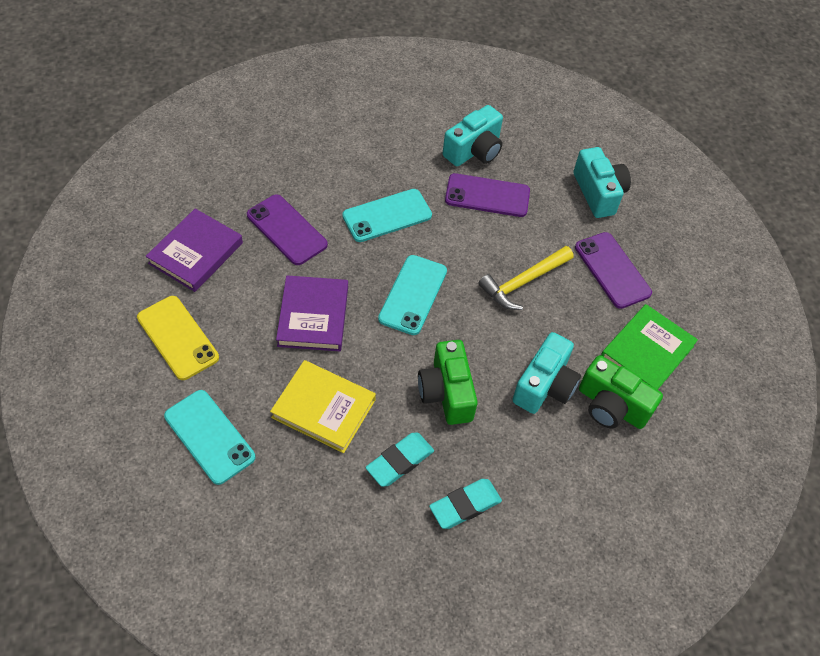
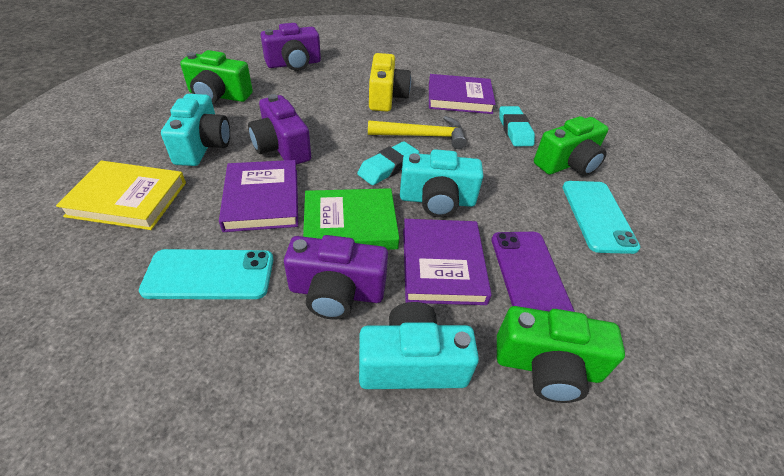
green camera: [418,340,478,425] [579,355,663,429] = 2 -> [180,50,253,104] [497,306,625,403] [534,116,608,176] = 3
purple book: [146,209,243,292] [276,275,348,351] = 2 -> [219,160,298,232] [403,219,492,305] [429,74,496,114] = 3
purple camera: none = 0 -> [248,94,311,165] [261,23,321,71] [284,235,388,320] = 3
purple phone: [247,194,328,265] [445,173,530,217] [575,232,652,309] = 3 -> [492,232,575,312] = 1
turquoise phone: [164,390,255,485] [342,189,432,242] [378,255,447,335] = 3 -> [139,249,273,299] [562,181,640,254] = 2
yellow camera: none = 0 -> [369,53,411,112] = 1
yellow phone: [137,296,219,380] = 1 -> none = 0

